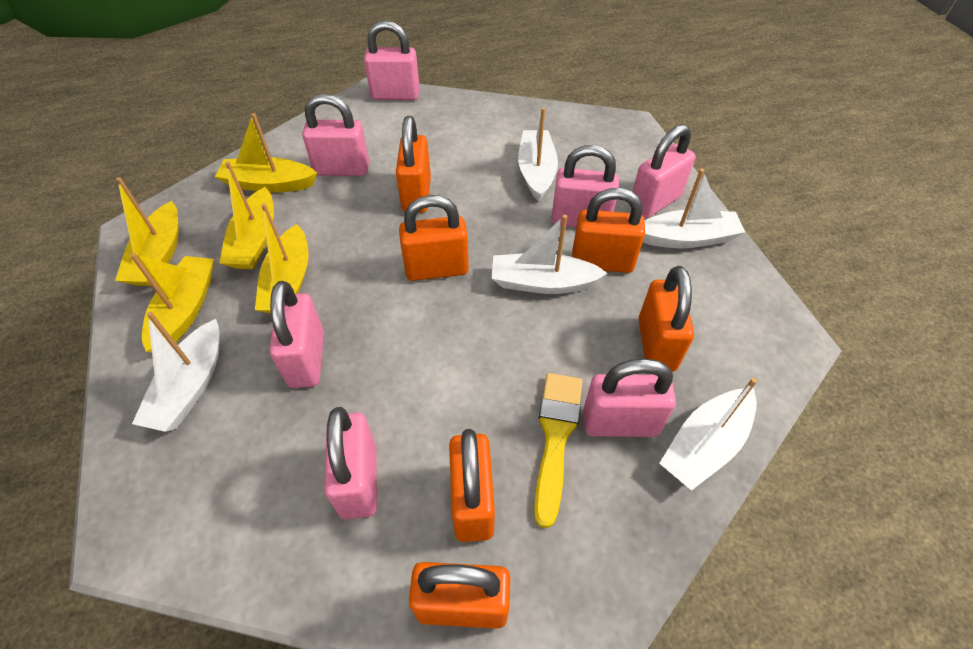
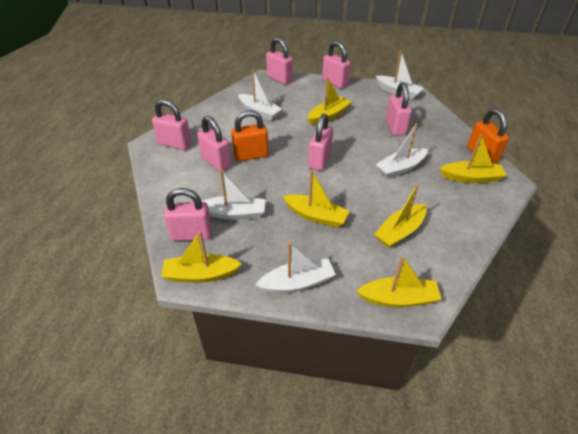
orange padlock: [396,116,431,213] [399,195,469,281] [409,562,510,629] [449,429,495,542] [572,188,645,273] [638,266,694,372] = 6 -> [231,110,269,161] [467,108,509,164] = 2
yellow boat: [115,177,179,286] [130,253,214,352] [215,113,317,193] [219,162,274,269] [255,203,309,314] = 5 -> [161,231,242,283] [283,170,350,228] [307,77,352,125] [357,256,442,307] [374,184,427,248] [440,134,507,183] = 6
yellow brush: [534,373,583,528] = 1 -> none = 0

